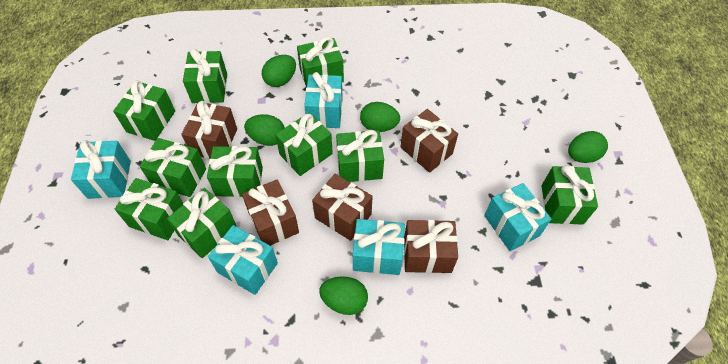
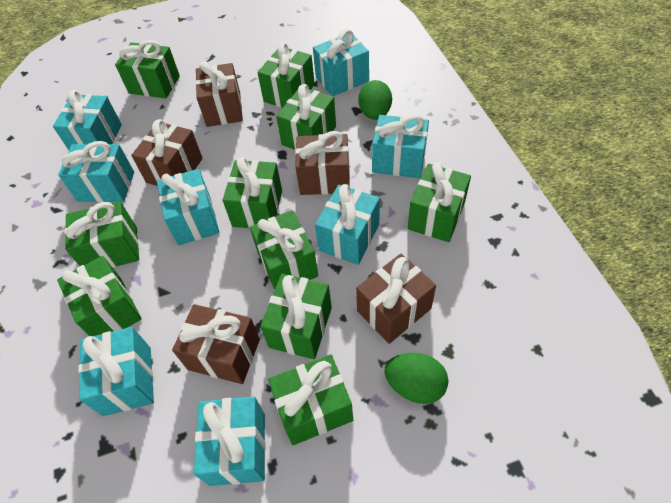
green egg: [244,114,285,146] [262,55,296,87] [319,276,368,315] [360,102,400,132] [568,131,608,163] = 5 -> [359,80,392,120] [384,353,449,404] = 2
turquoise gift: [71,140,131,199] [208,225,278,295] [304,72,343,128] [353,219,405,275] [484,183,552,251] = 5 -> [53,90,122,150] [58,141,134,202] [78,327,154,416] [157,169,219,245] [194,397,265,486] [313,29,369,96] [315,184,380,265] [372,114,429,178] = 8

